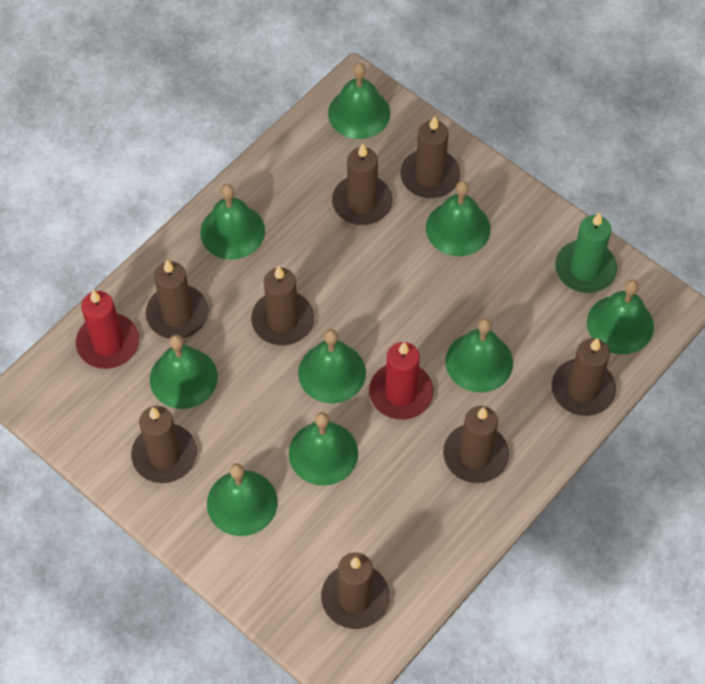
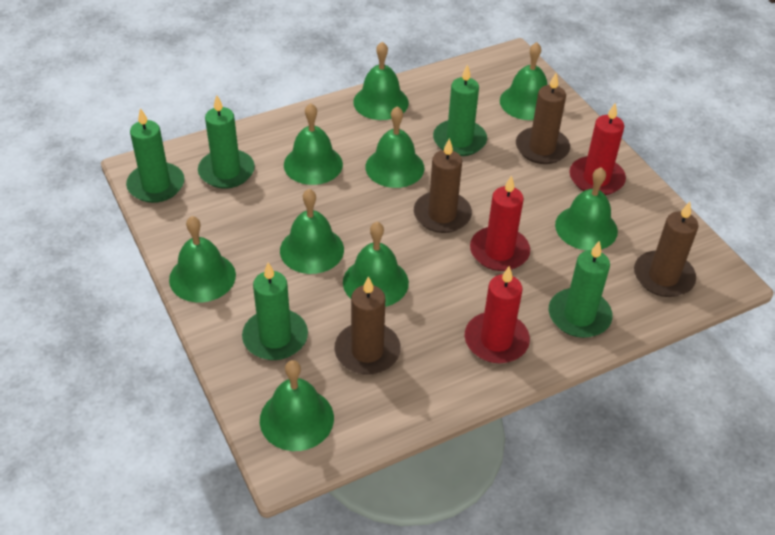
brown candle: [131,406,197,483] [146,260,209,339] [251,266,314,345] [321,552,390,629] [332,143,392,225] [400,116,460,198] [443,406,509,483] [552,338,616,416] = 8 -> [334,276,401,375] [414,138,472,233] [516,73,570,164] [634,202,699,297] = 4
green candle: [555,212,617,293] = 1 -> [126,108,184,203] [198,95,255,189] [242,263,308,360] [433,64,487,156] [549,241,613,338] = 5
red candle: [76,290,139,369] [369,342,433,420] = 2 -> [465,266,530,363] [470,175,530,271] [569,103,626,195] = 3

